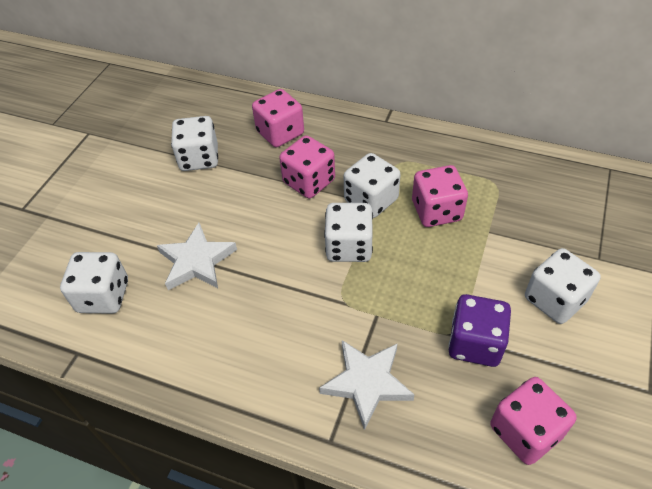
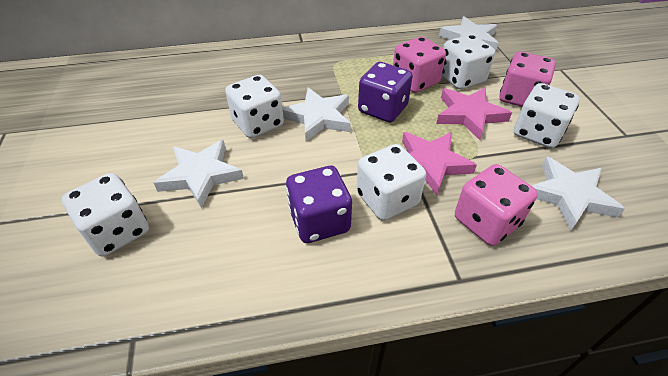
pink dice: [252,89,304,147] [279,135,335,198] [412,165,468,227] [490,377,577,465] = 4 -> [393,37,446,93] [455,164,538,246] [499,52,556,107] = 3
pink star: none = 0 -> [402,132,477,195] [436,87,512,140] = 2
purple dice: [448,294,511,367] = 1 -> [286,166,352,243] [358,62,413,122] = 2
white star: [157,223,237,290] [319,340,414,430] = 2 -> [154,140,244,208] [282,87,351,141] [439,16,498,52] [532,156,625,230] = 4

